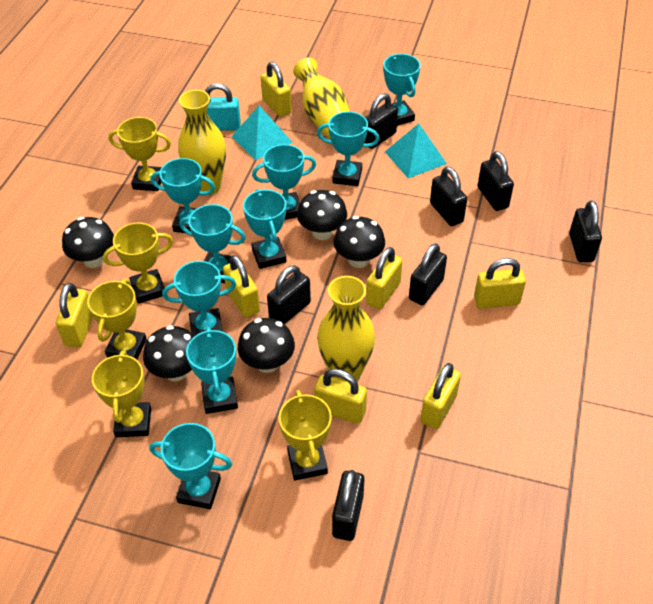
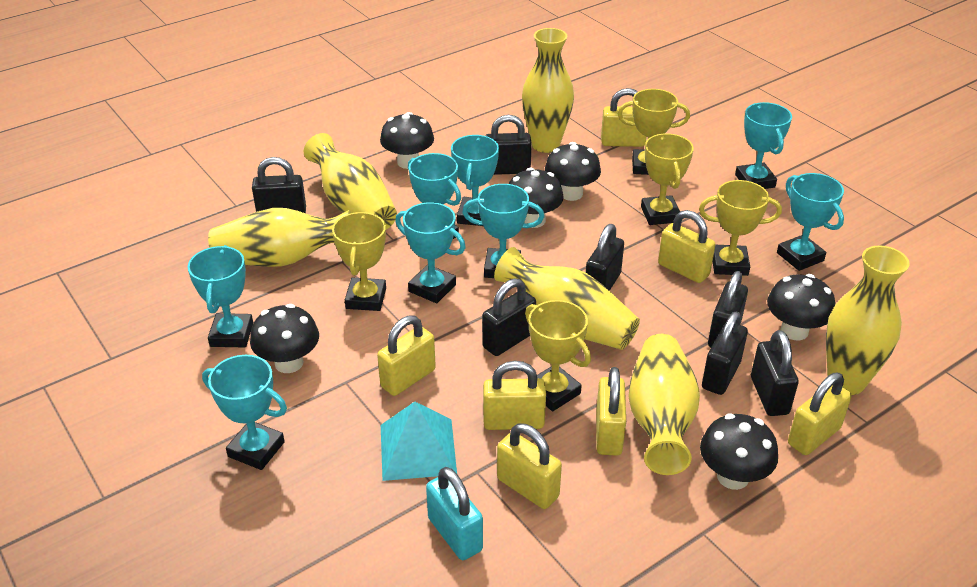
black mushroom: [62,217,114,268] [143,325,194,381] [238,318,295,373] [297,190,347,240] [334,216,385,268] = 5 -> [250,304,319,373] [380,112,434,169] [509,167,564,228] [545,142,601,201] [700,413,778,490] [767,274,835,340] = 6
turquoise pyramid: [231,106,293,160] [385,124,447,179] = 2 -> [381,402,457,481] = 1
turquoise trophy: [149,423,232,509] [151,158,215,233] [162,261,236,336] [179,204,246,283] [186,327,238,414] [243,189,286,269] [252,144,316,220] [317,112,380,186] [383,54,421,126] = 9 -> [188,245,253,347] [202,355,287,470] [395,202,466,303] [408,153,461,239] [451,135,499,226] [462,184,544,278] [735,102,792,189] [777,173,844,271] = 8
yellow vase: [178,90,226,196] [293,58,350,140] [317,276,375,381] = 3 -> [208,208,351,267] [304,133,397,230] [494,247,640,350] [522,28,574,153] [628,334,700,475] [826,245,910,395] = 6

